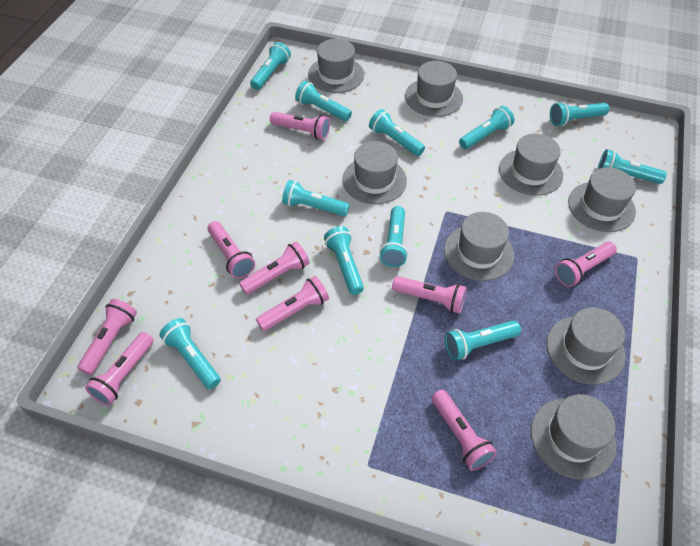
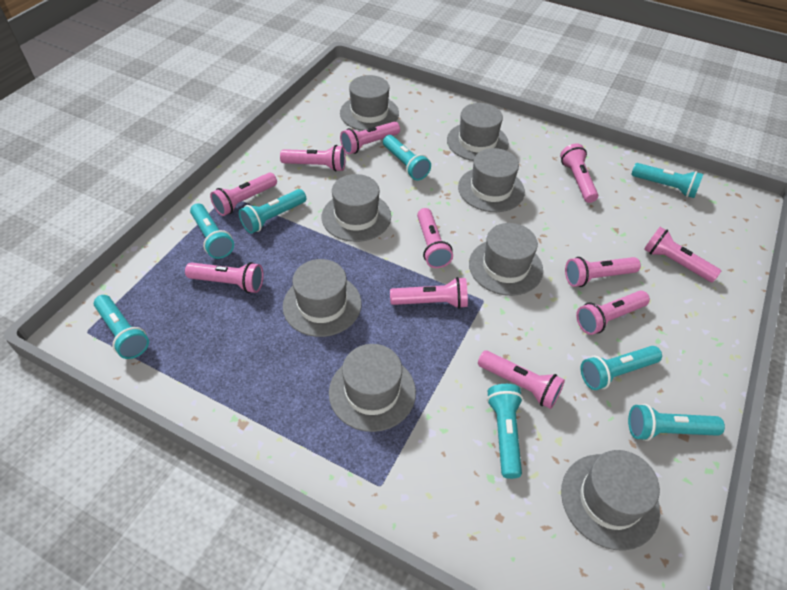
pink flashlight: [77,299,137,375] [85,332,154,406] [207,221,255,278] [239,241,310,295] [256,276,329,331] [270,112,330,140] [392,276,467,314] [431,390,497,470] [555,242,617,287] = 9 -> [185,262,263,293] [210,173,277,216] [280,145,346,172] [340,122,400,154] [390,277,468,309] [417,208,453,268] [478,350,565,409] [560,143,598,203] [565,257,641,287] [576,291,650,335] [644,227,721,282] = 11
turquoise flashlight: [159,318,221,389] [250,42,291,90] [282,180,350,217] [295,81,352,121] [324,226,364,295] [369,109,425,156] [379,206,408,267] [445,320,521,360] [459,106,514,149] [550,102,609,126] [598,149,667,184] = 11 -> [94,295,149,359] [190,203,234,259] [239,189,306,234] [383,135,431,181] [487,384,523,479] [581,346,662,390] [628,404,725,441] [631,163,704,198] = 8

